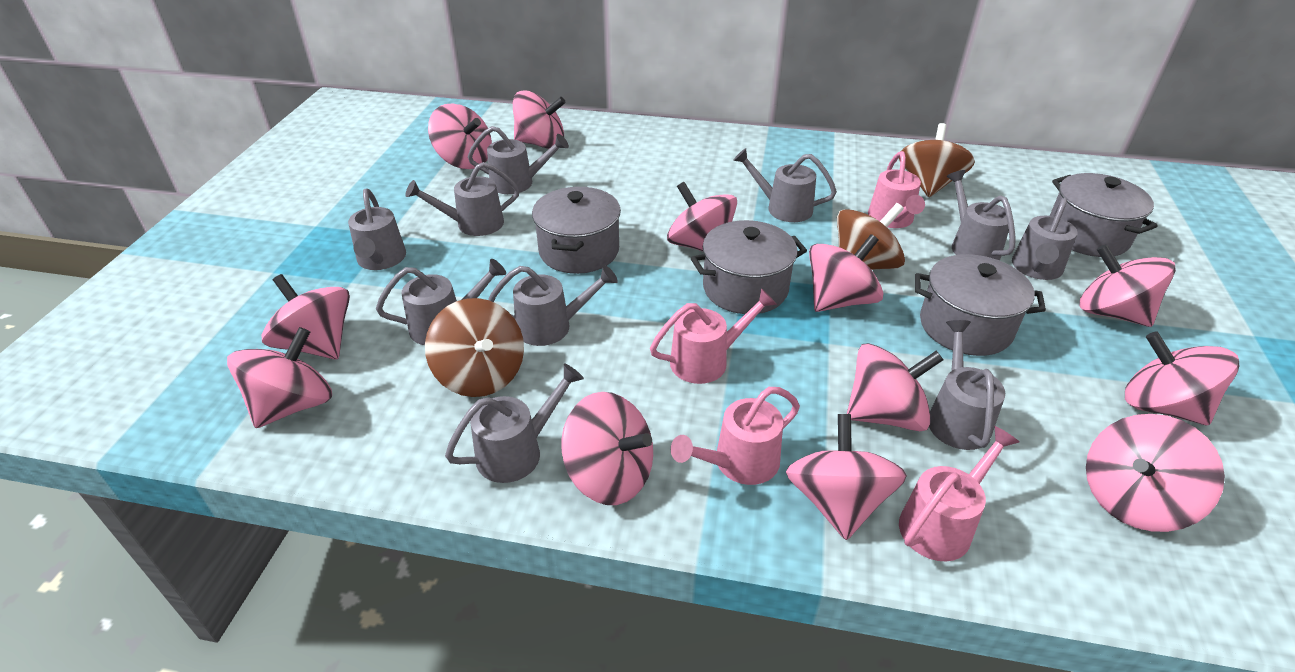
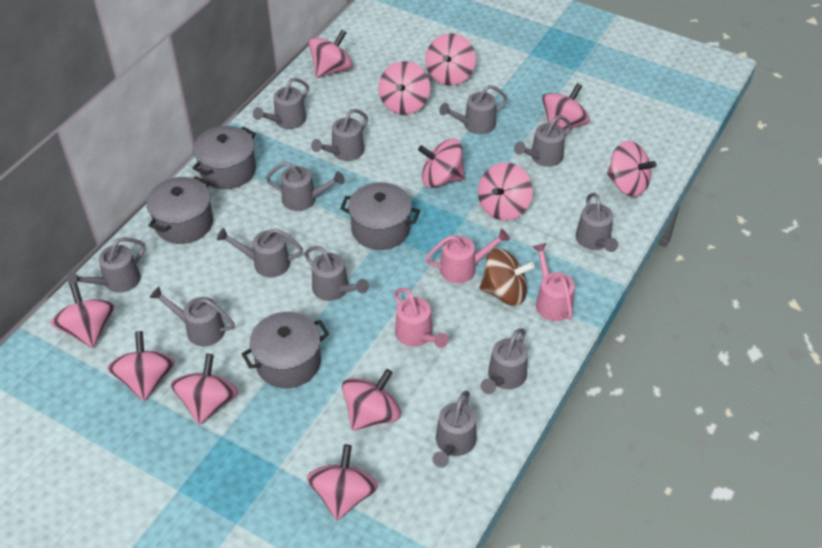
brown spinning top: [425,298,524,397] [837,203,905,270] [899,123,975,197] = 3 -> [479,248,534,306] = 1
grey watering can: [348,189,406,270] [376,259,506,345] [406,162,520,236] [445,363,584,483] [467,126,569,194] [488,265,618,346] [733,148,837,222] [929,320,1005,450] [947,170,1016,260] [1012,198,1077,280] = 10 -> [67,237,146,293] [150,286,235,346] [217,228,303,277] [253,78,309,129] [266,162,345,211] [304,246,369,301] [311,109,368,161] [433,391,476,468] [439,85,508,134] [481,328,528,394] [514,115,571,167] [576,193,618,252] = 12
pink watering can: [650,288,777,384] [671,387,800,485] [868,151,925,228] [899,426,1019,561] = 4 -> [394,288,448,348] [425,229,510,283] [532,243,575,321] = 3

